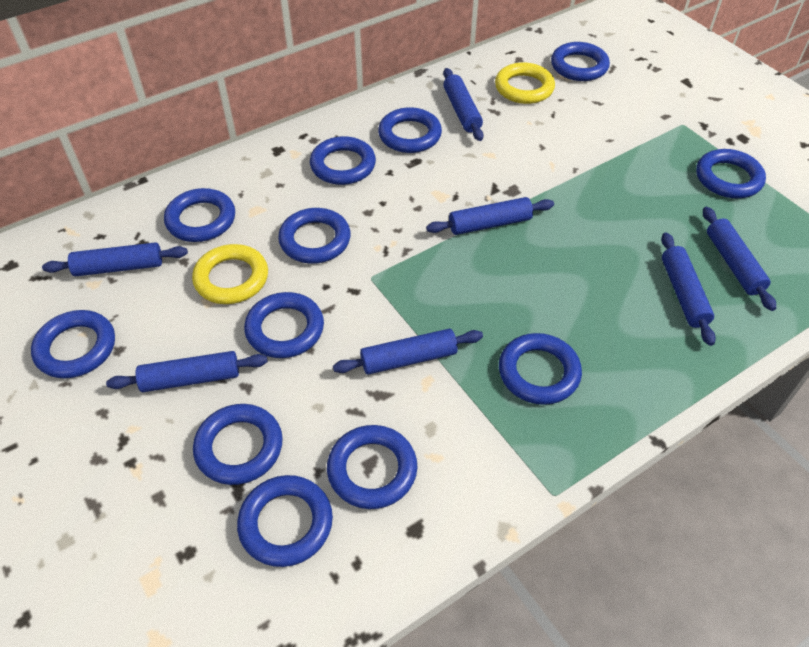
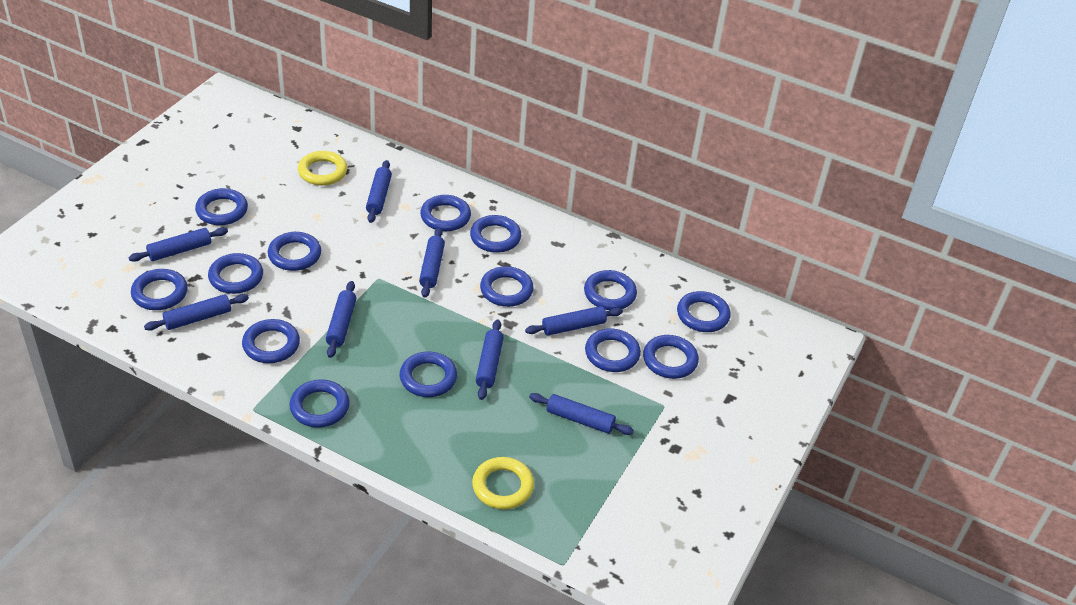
blue ring: [31,310,115,378] [164,188,235,242] [193,404,283,485] [237,475,333,567] [244,292,324,358] [278,208,351,264] [310,136,376,185] [327,425,417,509] [378,107,442,153] [499,333,582,405] [551,42,610,81] [696,149,766,198] = 12 -> [131,269,188,310] [195,188,248,225] [208,253,263,294] [242,319,300,363] [268,232,321,271] [289,379,350,428] [400,352,457,397] [420,195,471,231] [470,215,521,253] [480,266,534,307] [584,270,637,310] [585,329,641,372] [643,335,699,379] [677,291,731,332] = 14
blue rolling pin: [42,242,188,276] [106,351,268,392] [333,329,483,375] [426,197,554,235] [443,68,484,141] [661,232,716,346] [703,207,776,311] = 7 -> [129,228,228,262] [144,294,249,331] [326,281,356,358] [366,160,392,223] [419,228,445,298] [476,320,504,400] [525,306,623,336] [529,393,634,435] = 8

